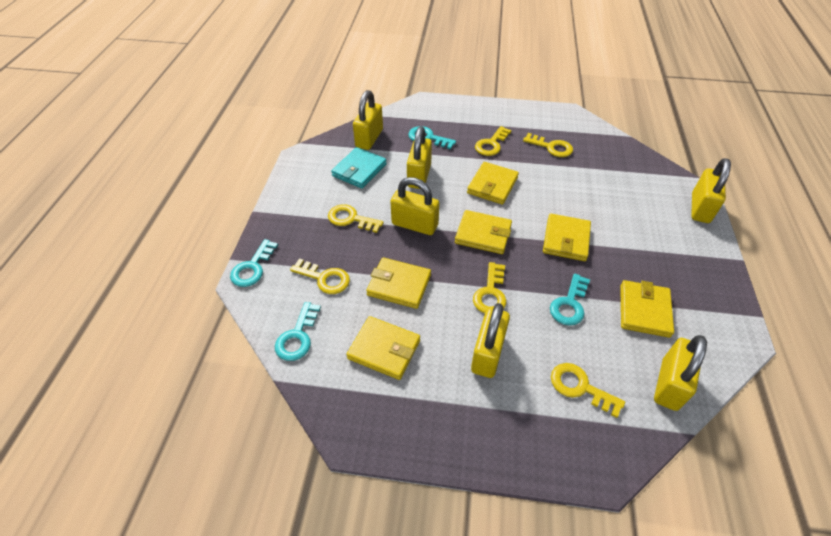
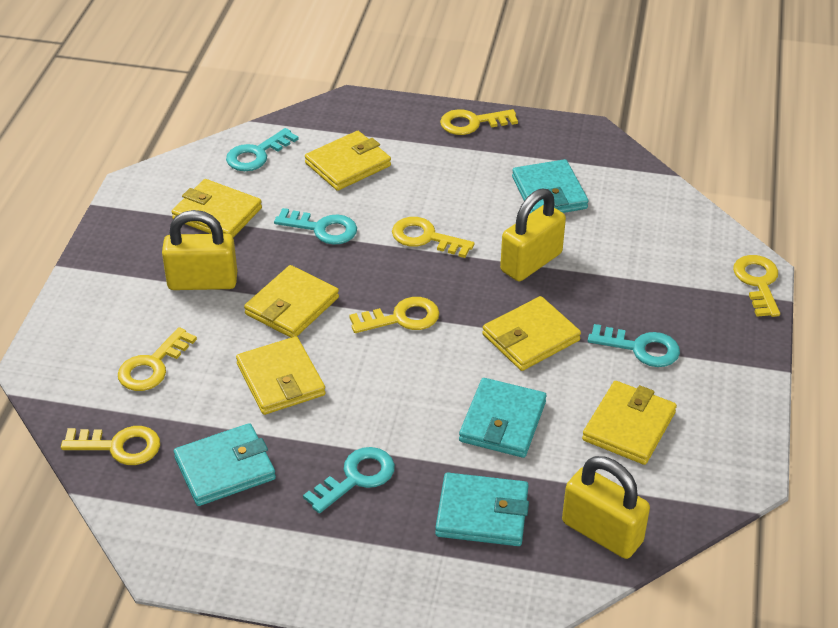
turquoise wallet: [331,147,387,189] = 1 -> [174,423,276,506] [435,472,529,546] [459,378,547,458] [512,159,589,213] = 4
yellow padlock: [353,90,383,150] [390,177,439,235] [407,126,432,189] [471,303,510,378] [654,335,707,411] [691,158,731,223] = 6 -> [162,210,237,290] [500,188,566,281] [562,456,650,559] = 3

